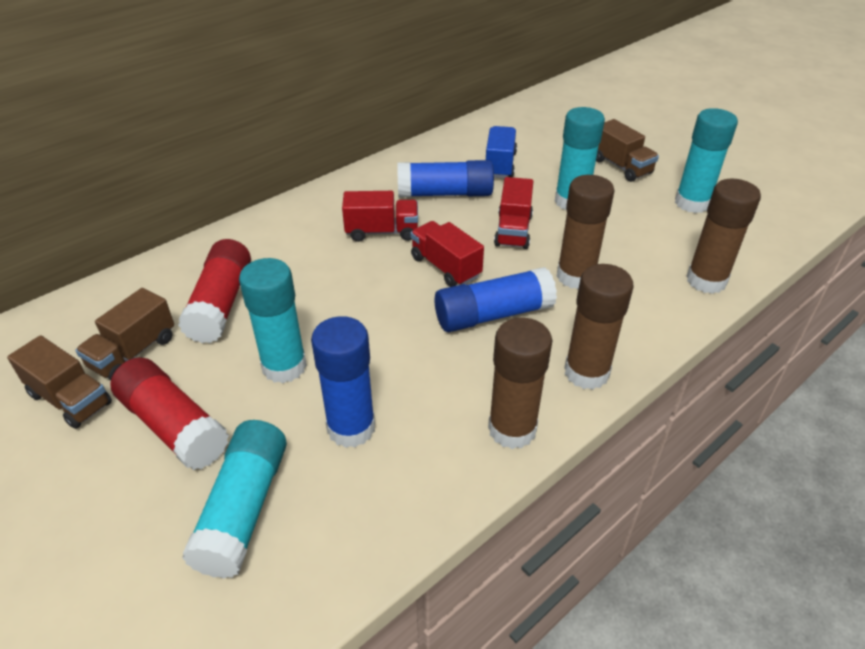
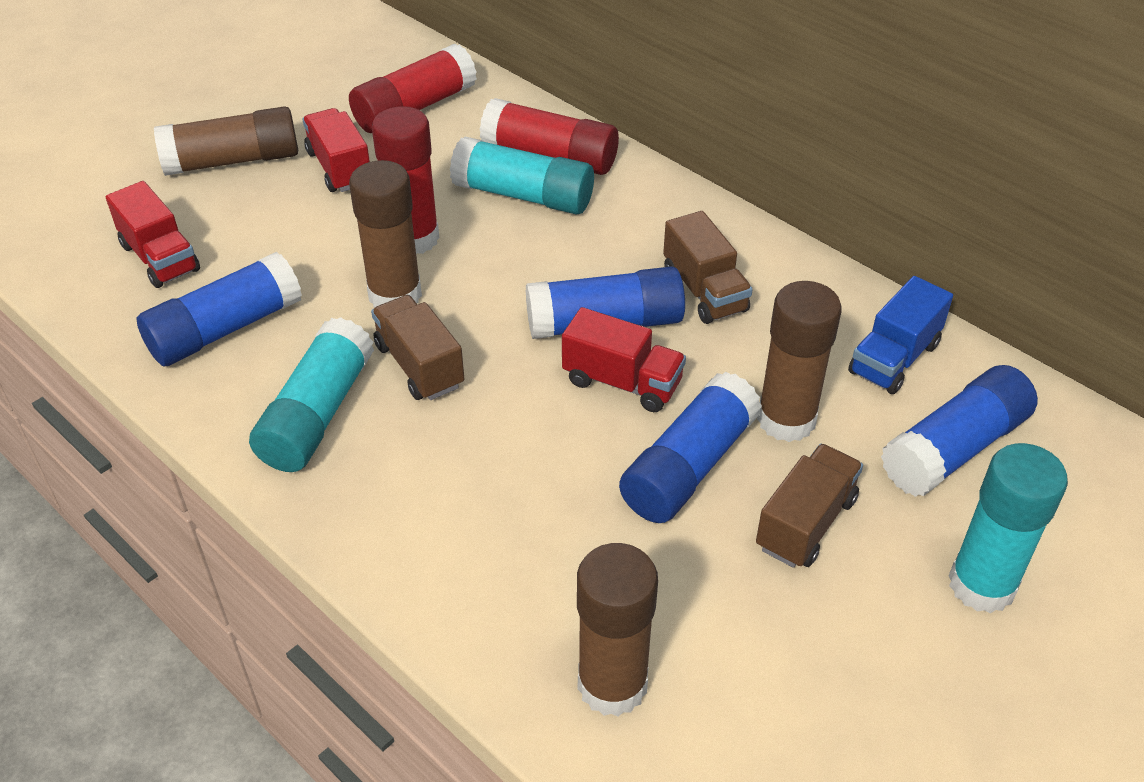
blue glue stick: [311,316,375,448] [397,160,494,197] [435,267,557,332] = 3 -> [137,252,302,366] [525,266,685,339] [619,372,762,523] [881,365,1038,497] = 4
red glue stick: [110,357,229,470] [178,239,251,343] = 2 -> [349,44,477,133] [372,106,439,254] [480,98,619,175] = 3
turquoise glue stick: [182,420,287,579] [239,258,307,383] [554,107,605,211] [675,108,738,213] = 4 -> [249,317,374,472] [450,137,594,215] [949,443,1068,613] = 3

